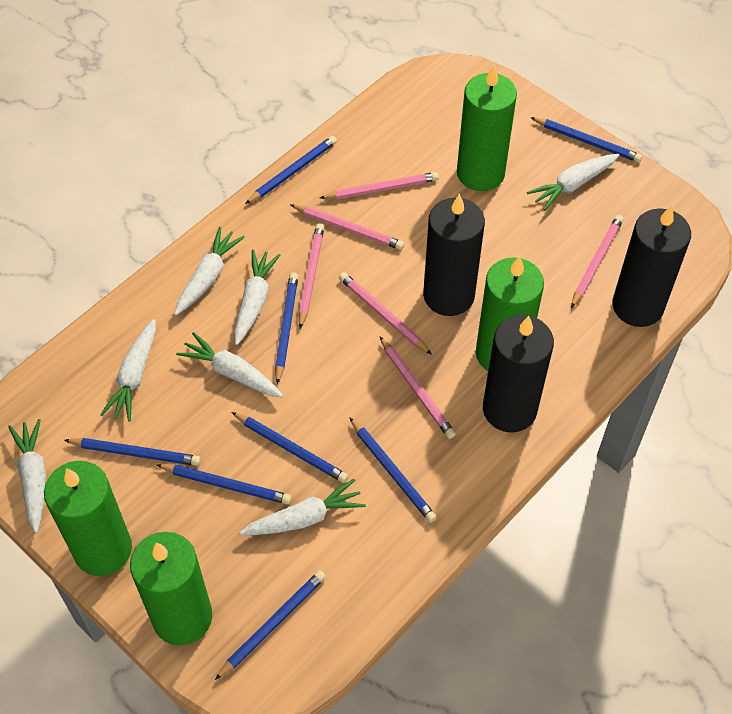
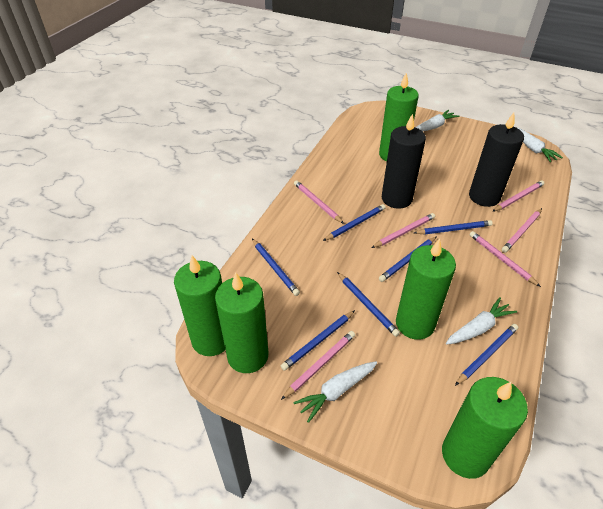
black candle: [423,193,485,316] [483,315,554,433] [612,205,691,327] = 3 -> [382,113,426,209] [469,113,524,207] = 2
blue pencil: [64,438,201,466] [157,464,292,505] [215,570,326,680] [232,412,348,483] [245,136,337,204] [275,272,298,384] [349,417,437,523] [530,117,642,162] = 8 -> [252,239,300,296] [281,310,355,371] [323,204,386,241] [337,272,400,337] [379,236,437,282] [414,220,493,234] [455,324,518,386] = 7
green candle: [44,461,132,576] [130,532,212,645] [457,65,517,191] [476,256,544,371] = 4 -> [174,255,225,356] [215,272,269,373] [379,72,419,161] [396,238,456,340] [442,377,528,479] = 5
white carrot: [8,419,46,533] [100,319,156,422] [174,227,245,315] [176,332,283,398] [234,249,280,345] [240,479,366,535] [527,154,619,211] = 7 -> [293,361,377,423] [415,110,459,131] [446,297,517,345] [518,128,563,162] = 4

